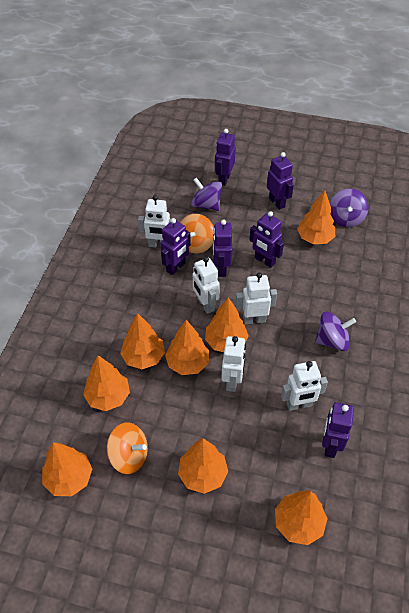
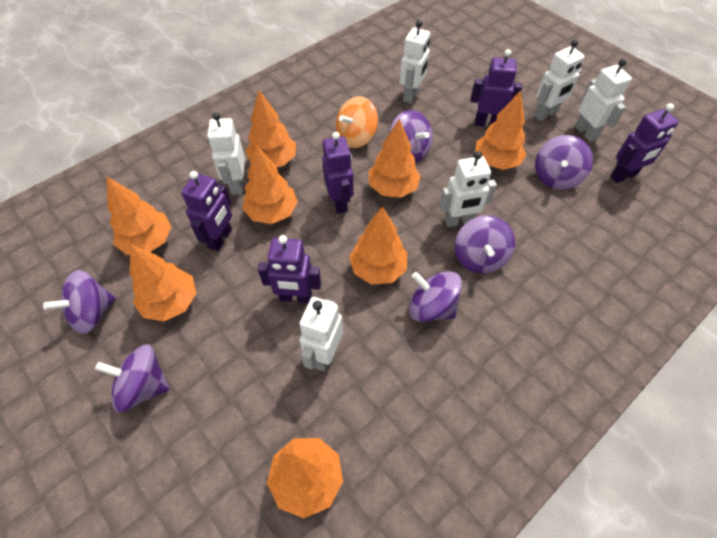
orange spinning top: [107,423,148,474] [180,214,214,254] = 2 -> [336,96,378,148] = 1
purple robot: [160,218,191,275] [213,220,232,277] [215,129,236,186] [249,211,284,268] [267,152,294,210] [322,402,354,458] = 6 -> [181,171,232,251] [258,235,321,303] [322,132,353,214] [471,49,522,127] [610,103,679,183] = 5
purple spinning top: [191,178,222,211] [315,312,356,351] [330,189,369,227] = 3 -> [43,270,116,334] [95,344,170,413] [389,110,433,163] [408,271,462,322] [455,215,515,274] [535,135,593,190] = 6
white robot: [138,195,171,247] [193,257,220,314] [221,336,246,392] [236,272,277,324] [281,361,328,411] = 5 -> [207,112,245,195] [299,297,343,372] [399,20,430,103] [439,151,497,227] [534,39,585,121] [575,59,632,142] = 6

